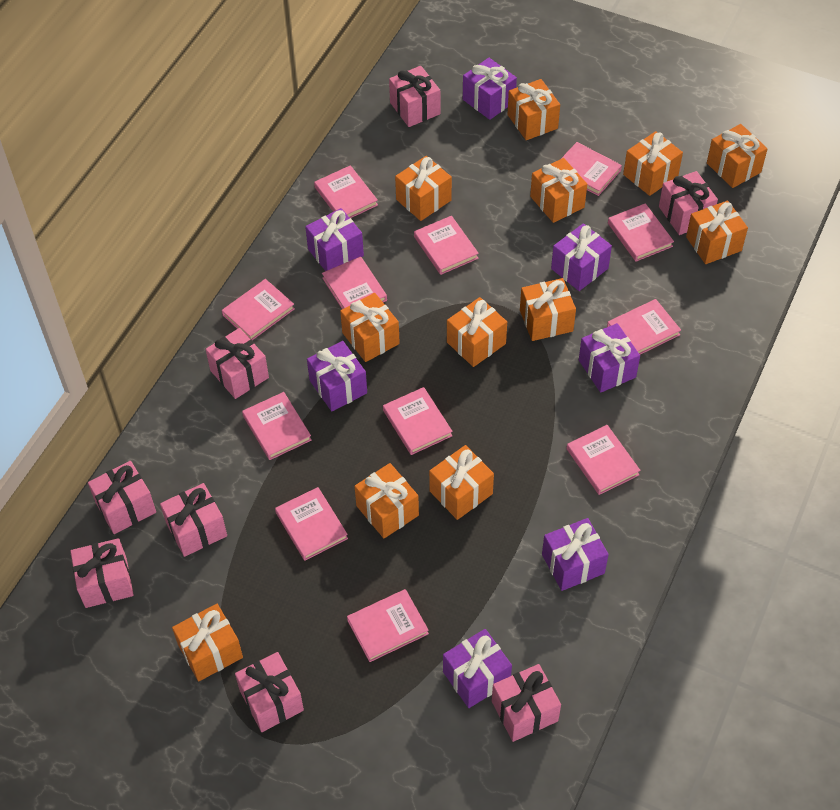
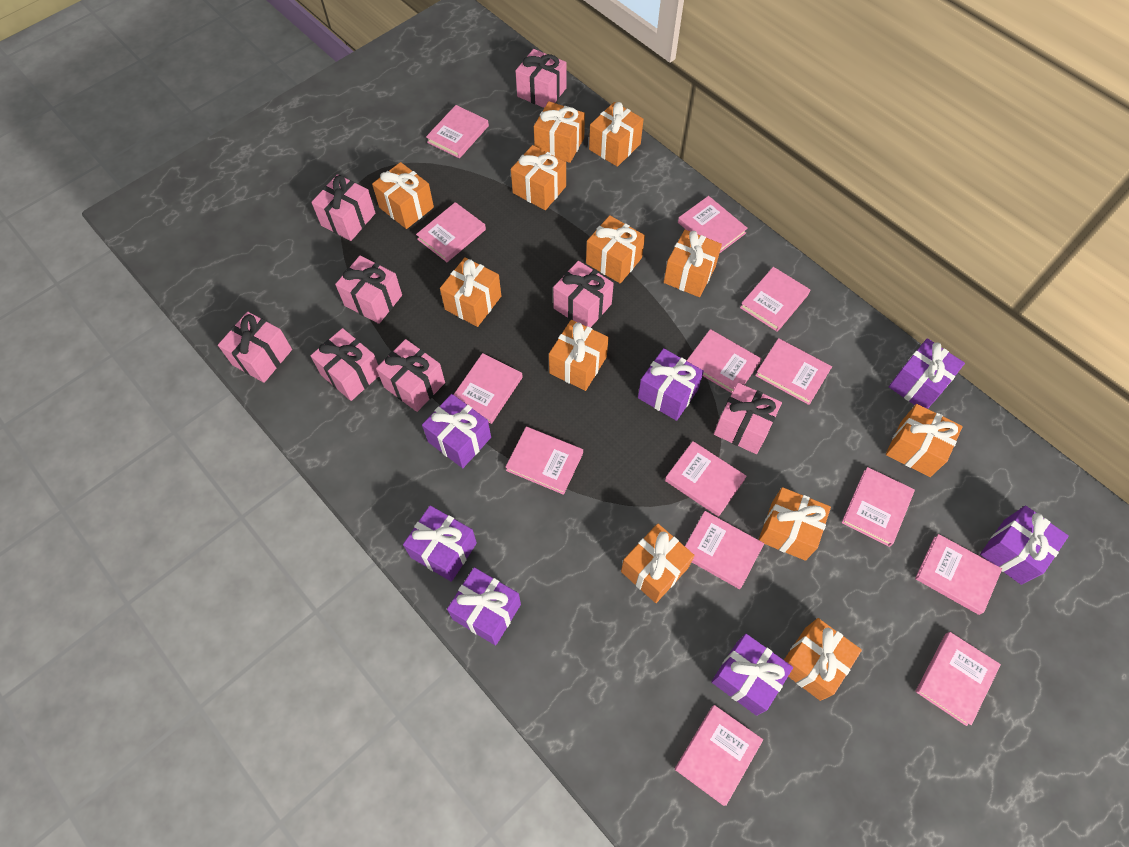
pink book: [222,279,295,340] [242,392,312,460] [275,487,348,561] [314,165,378,218] [322,257,387,309] [347,589,429,662] [383,387,453,455] [414,216,479,275] [561,142,622,196] [566,425,641,495] [607,299,681,354] [608,203,674,261] = 12 -> [416,202,486,262] [426,105,489,159] [453,353,523,424] [505,427,583,495] [665,441,747,517] [675,705,763,806] [678,196,748,254] [685,511,764,589] [687,329,761,393] [740,267,810,332] [755,338,832,405] [842,467,915,547] [915,534,1002,615] [916,632,1001,726] = 14

